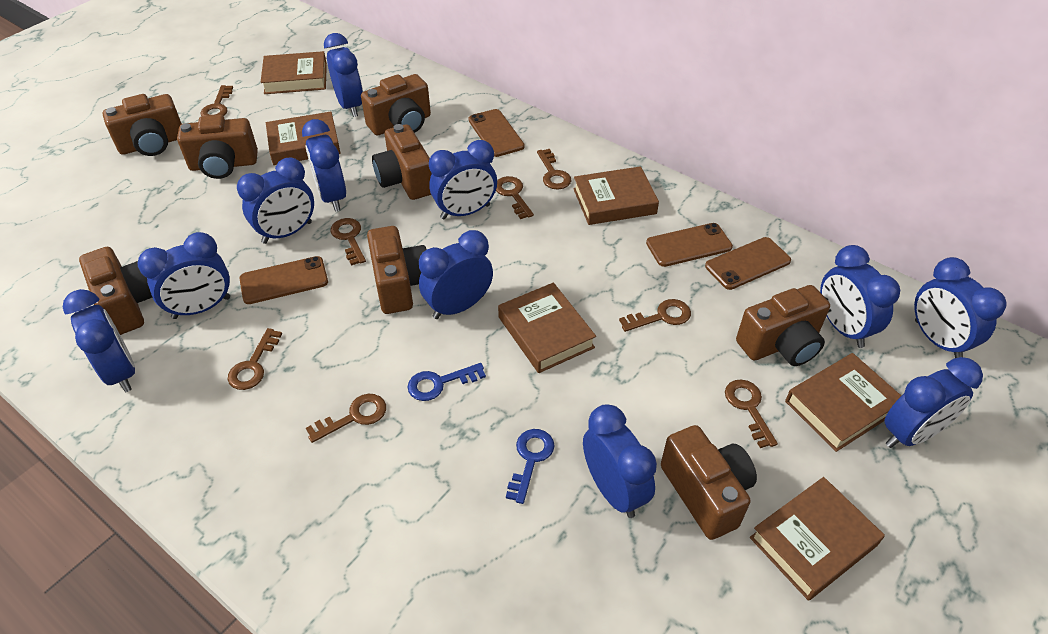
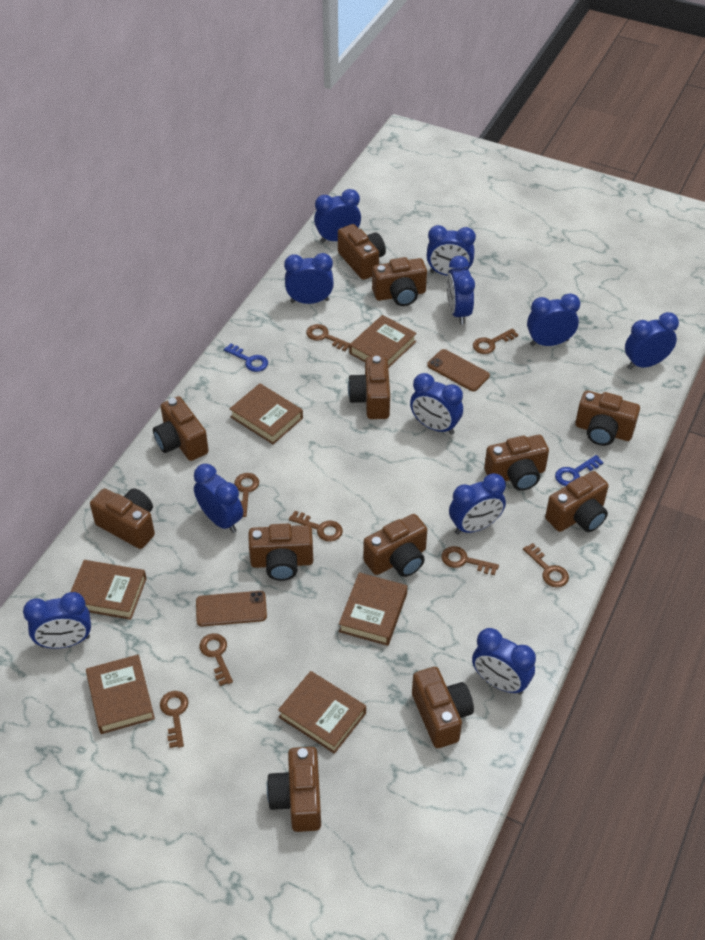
brown camera: [79,247,153,335] [103,94,182,156] [177,115,258,179] [361,74,431,135] [367,226,427,314] [372,124,432,200] [661,425,757,540] [736,285,830,366] = 8 -> [90,488,155,549] [153,396,209,461] [249,524,313,581] [267,747,321,832] [338,224,386,280] [348,356,390,419] [363,514,427,577] [372,257,427,306] [412,667,474,748] [484,435,549,491] [545,471,609,532] [575,390,640,446] = 12
brown phone: [239,256,328,304] [468,109,525,157] [646,223,733,267] [705,237,791,290] = 4 -> [196,591,267,627] [427,349,490,392] = 2

